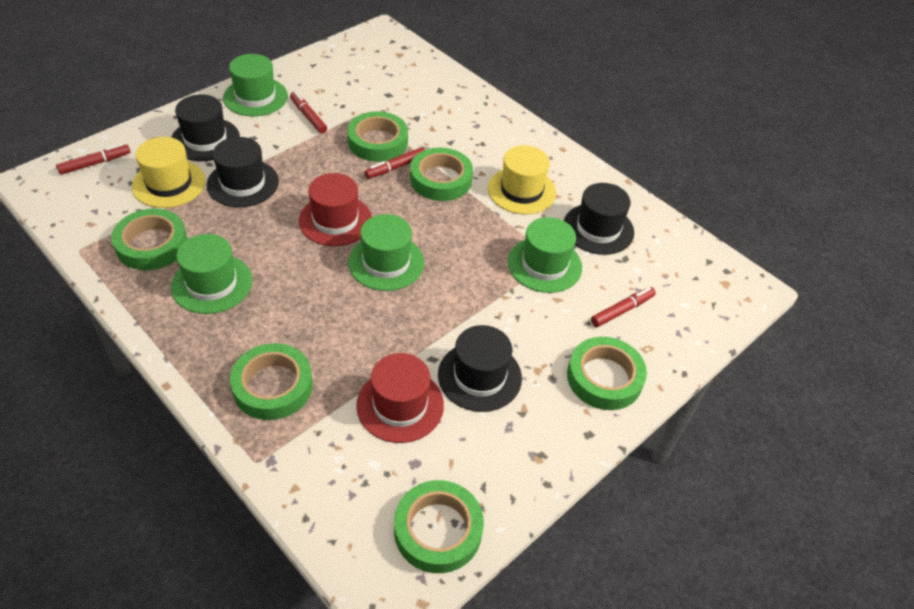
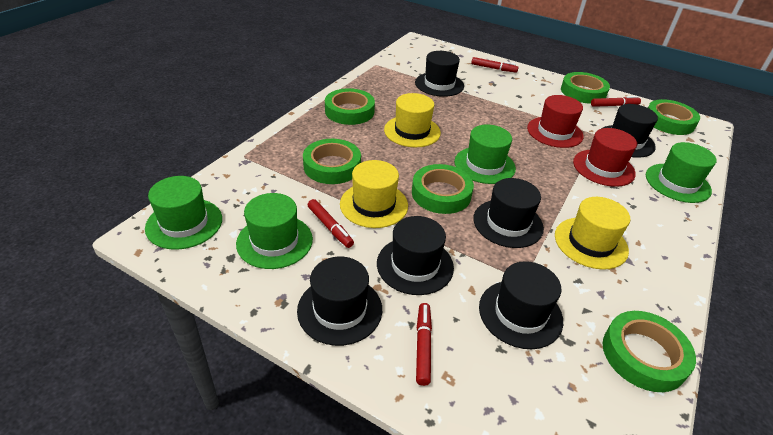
black hat: [171,94,240,161] [207,137,279,207] [438,325,522,412] [564,183,634,255] = 4 -> [297,257,382,346] [377,216,454,295] [415,51,464,97] [473,178,544,248] [479,261,563,349] [601,104,658,158] = 6
yellow hat: [132,137,206,208] [488,145,556,215] = 2 -> [340,160,408,228] [384,93,441,147] [555,197,630,270] = 3

